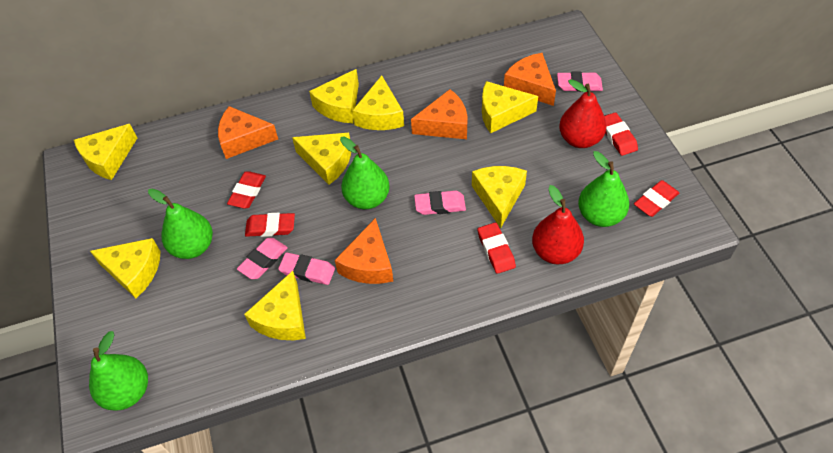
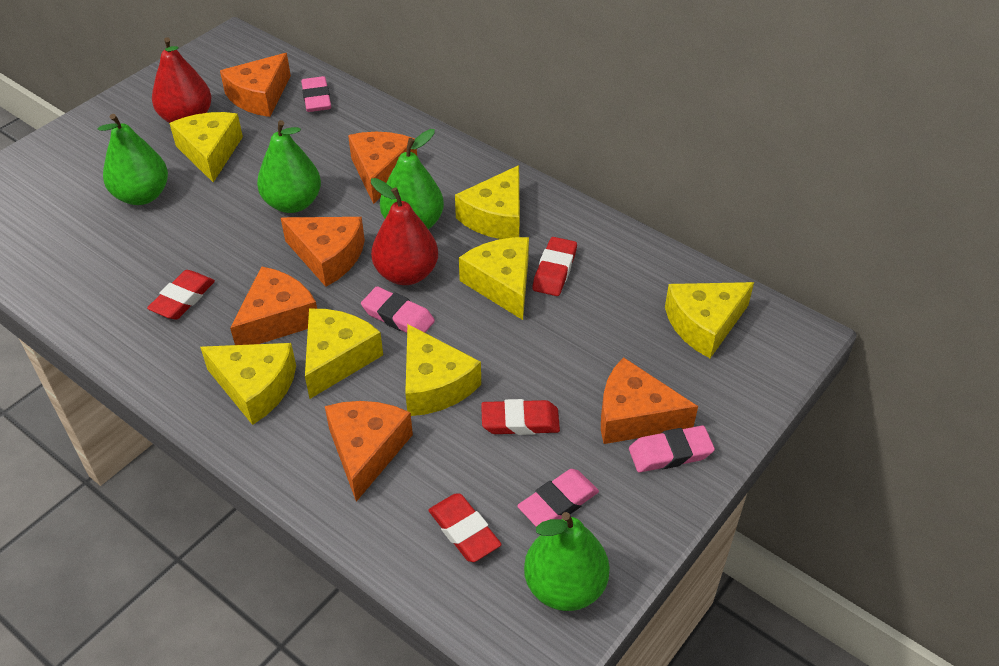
orange cheese: [218,106,278,159] [335,218,393,284] [411,89,468,139] [504,53,556,106] = 4 -> [220,53,291,117] [230,266,317,345] [281,217,365,287] [325,401,413,502] [348,132,417,204] [601,357,698,444] = 6
red eraser: [227,171,266,208] [245,213,295,237] [478,222,516,274] [604,112,638,156] [634,180,679,217] = 5 -> [147,270,215,320] [428,494,502,562] [481,399,560,435] [532,237,577,296] = 4
yellow cheese: [74,124,137,180] [90,238,161,298] [244,271,306,340] [292,133,351,185] [309,69,359,123] [352,75,404,130] [472,166,527,228] [482,81,538,133] = 8 -> [169,112,243,182] [200,343,296,425] [305,309,383,399] [405,324,481,416] [455,165,520,239] [459,237,529,320] [665,282,754,358] = 7

